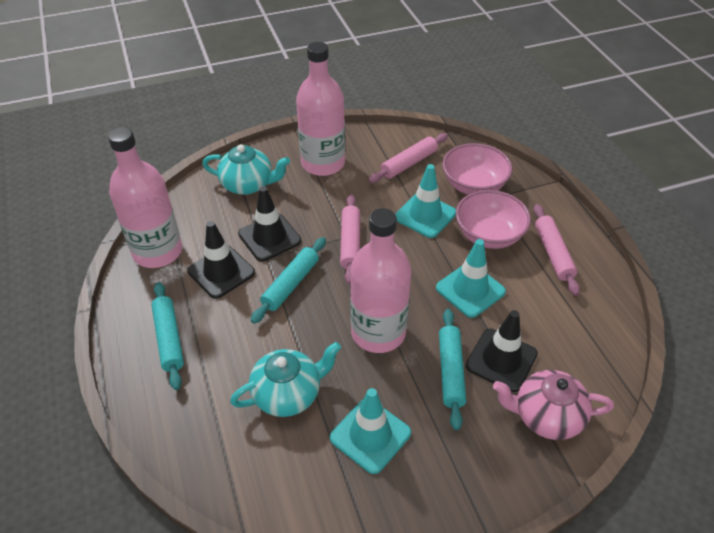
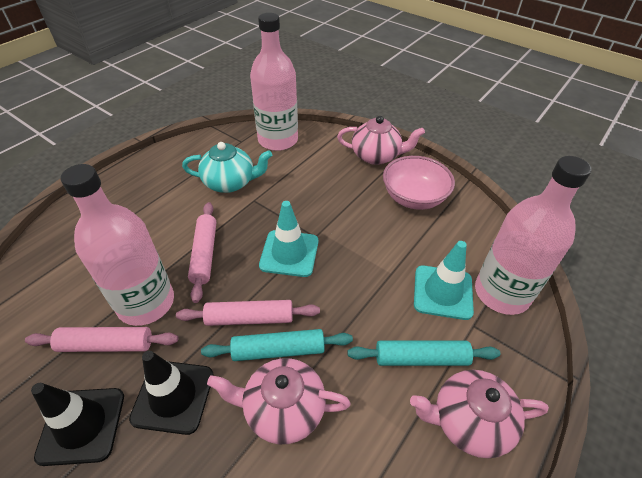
black traffic cone: [187,221,255,299] [238,186,301,261] [466,310,538,392] = 3 -> [31,383,124,466] [129,351,214,435] = 2
pink bowl: [442,143,512,195] [456,190,531,249] = 2 -> [383,156,455,210] = 1
pink teapot: [493,370,614,440] = 1 -> [207,358,350,444] [337,116,425,165] [410,370,549,458] = 3
turquoise rolling pin: [151,282,184,390] [251,237,326,324] [439,309,466,430] = 3 -> [201,329,353,361] [348,341,500,366] = 2
turquoise teapot: [202,144,290,195] [230,342,341,417] = 2 -> [182,142,272,193] = 1
turquoise traffic cone: [330,388,411,474] [395,164,456,238] [436,239,506,318] = 3 -> [259,201,318,277] [414,241,474,320] = 2

